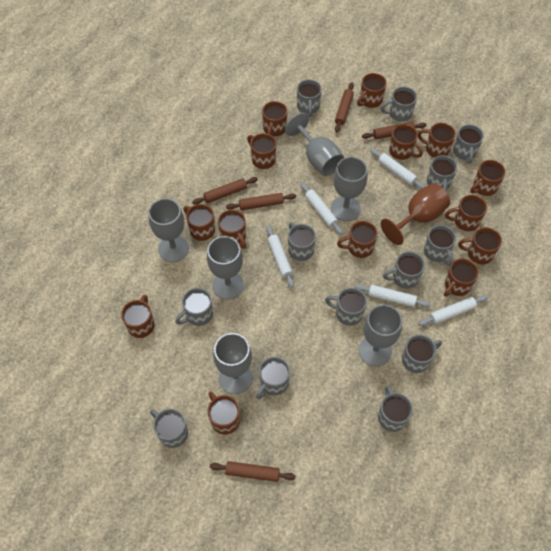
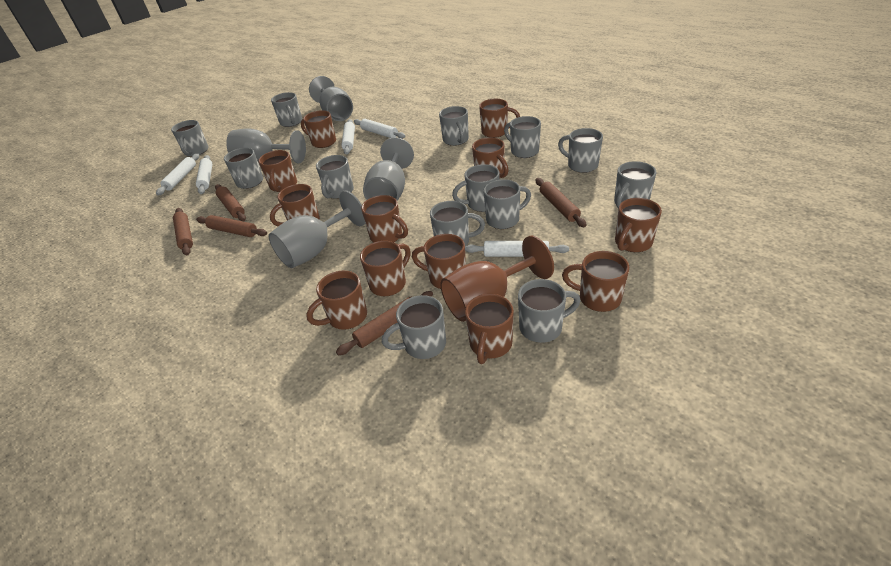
brown mug: [121,295,154,338] [183,204,215,241] [208,391,240,435] [218,210,246,249] [247,133,276,169] [262,101,288,136] [337,221,378,258] [357,73,387,108] [389,124,423,160] [418,123,456,158] [444,259,479,297] [445,195,487,231] [458,227,502,264] [470,160,506,196] = 14 -> [258,150,297,192] [270,184,320,226] [301,110,336,148] [306,271,367,329] [360,241,411,296] [361,195,408,242] [412,234,466,289] [465,294,514,364] [472,138,509,179] [479,99,520,138] [562,251,629,312] [615,198,662,252] = 12
grey goblet: [149,198,189,262] [207,236,244,299] [213,333,253,394] [285,113,344,176] [331,157,368,221] [359,305,402,367] = 6 -> [226,129,306,163] [269,190,365,268] [309,76,353,121] [363,137,414,201] = 4

